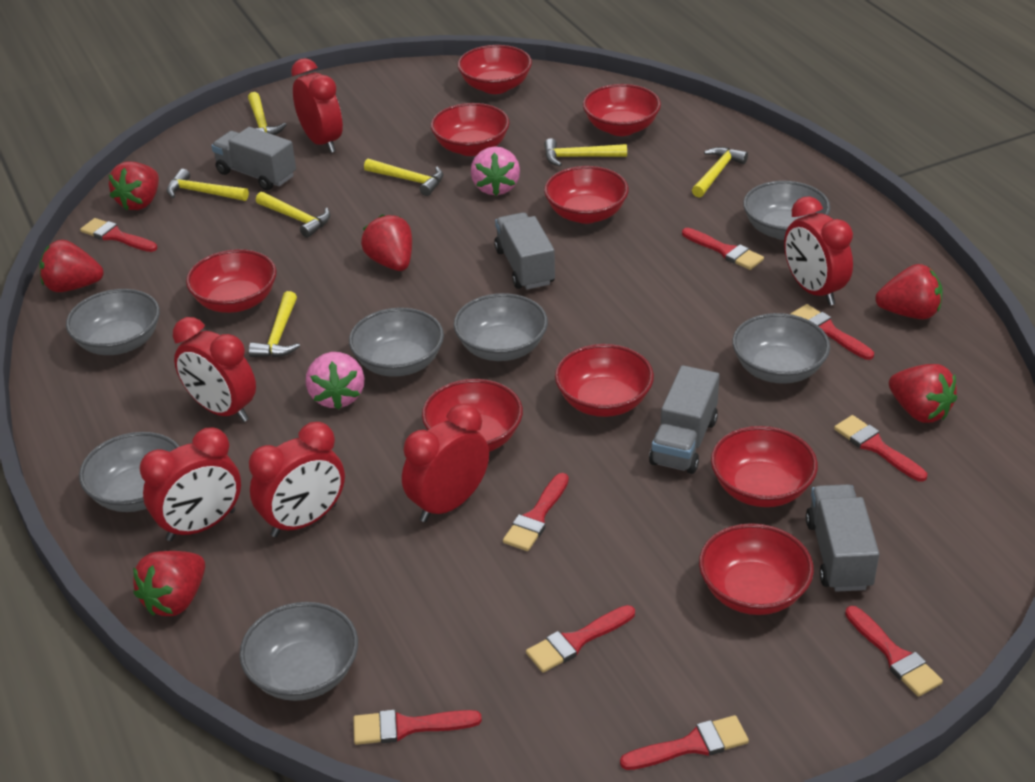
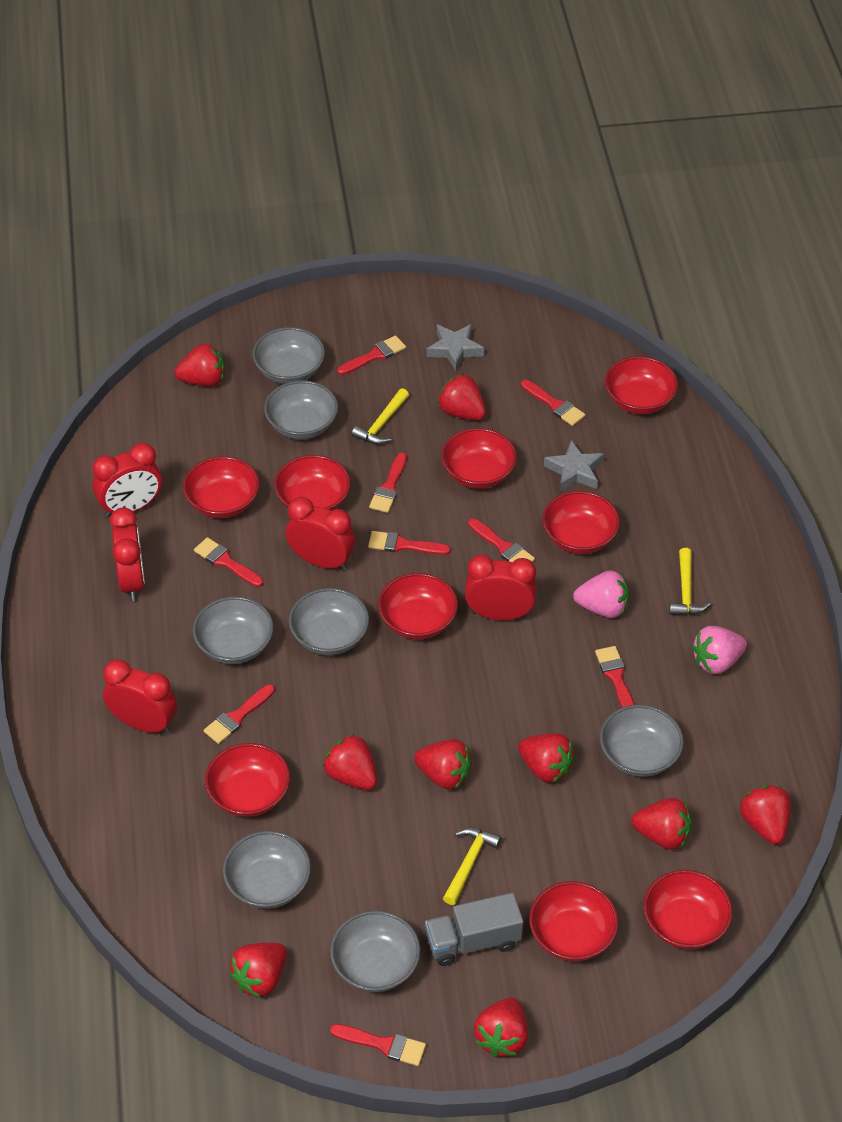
grey star: none = 0 -> [426,324,484,371] [544,440,604,491] = 2
grey truck: [211,127,296,191] [494,212,555,290] [649,365,720,474] [806,484,879,592] = 4 -> [425,893,523,966] = 1
red clock: [140,427,241,541] [173,317,256,422] [249,422,345,537] [291,58,343,153] [402,403,489,522] [784,196,853,305] = 6 -> [92,443,162,517] [103,659,177,734] [110,507,145,601] [285,497,355,571] [465,555,537,620] = 5
red strawberry: [40,240,104,292] [109,162,159,210] [133,551,205,616] [361,214,412,271] [875,264,943,319] [889,364,957,423] = 6 -> [174,344,225,386] [229,943,287,998] [323,734,377,790] [414,739,472,790] [437,374,486,420] [474,997,528,1057] [518,733,575,782] [631,798,691,850] [740,785,791,845] = 9
yellow hammer: [167,169,249,201] [248,92,287,135] [249,291,300,357] [256,192,331,238] [364,159,443,196] [544,138,627,166] [692,147,748,198] = 7 -> [352,388,409,445] [443,828,501,905] [669,548,711,615] = 3

